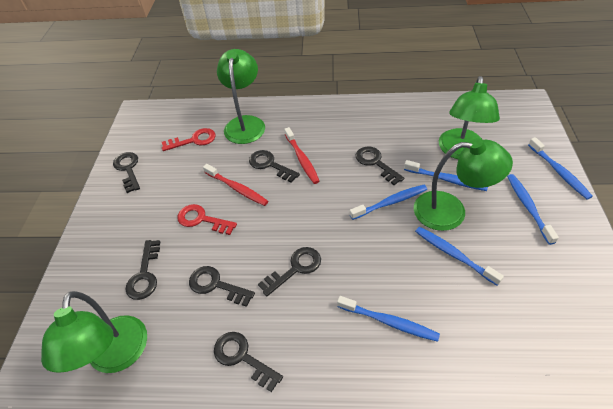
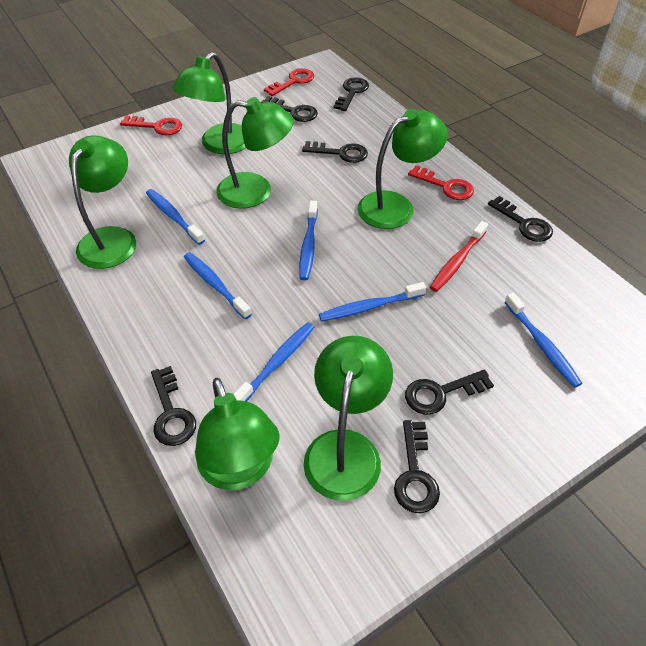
green lamp: [41,291,147,373] [217,49,265,144] [414,138,513,231] [439,76,500,159] = 4 -> [69,136,136,269] [172,52,246,154] [195,378,280,490] [216,97,294,209] [303,336,393,501] [357,109,448,229] = 6
red key: [162,128,216,151] [177,204,237,235] = 2 -> [120,116,182,135] [264,68,314,96] [408,165,474,200] = 3
red toothbrush: [203,164,268,206] [284,127,320,184] = 2 -> [430,221,488,292] = 1

